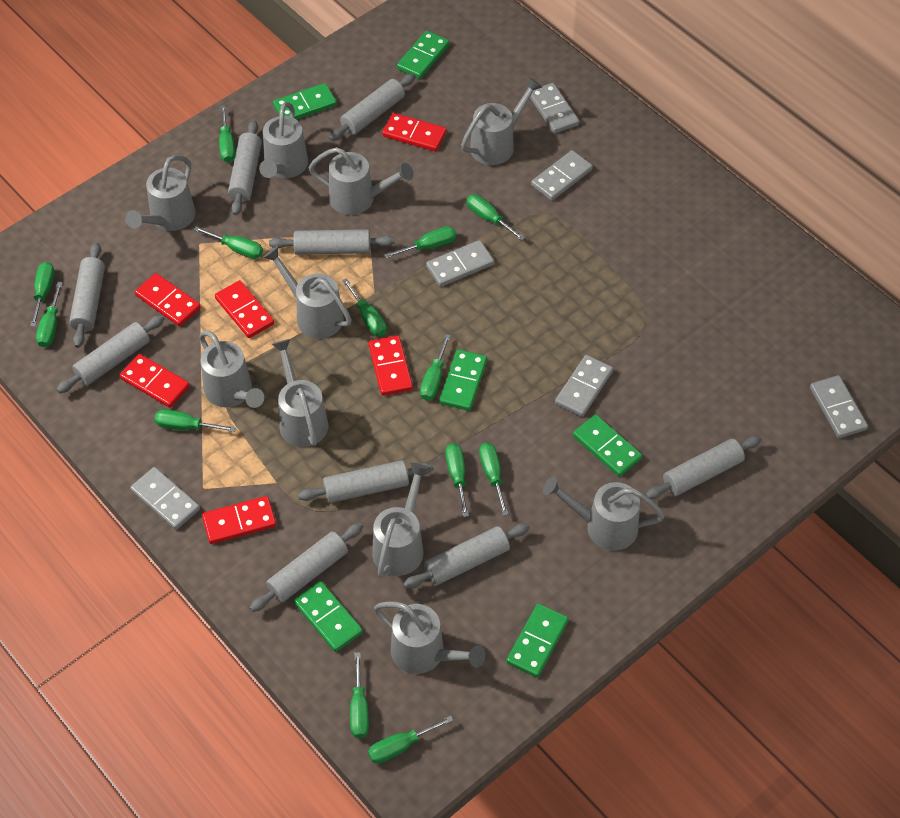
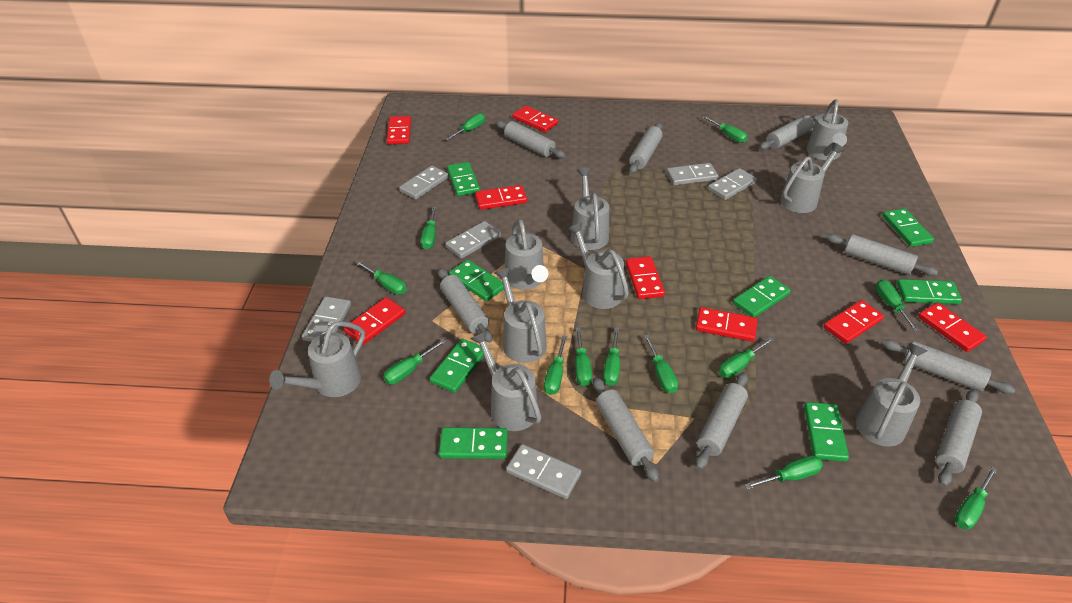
green domino: [273,83,337,119] [294,581,363,652] [397,31,450,79] [439,349,487,411] [506,603,569,677] [573,414,642,477] = 6 -> [430,339,484,393] [439,427,508,459] [447,162,480,196] [449,260,504,301] [733,276,791,317] [804,402,849,461] [883,208,934,247] [897,279,962,304] = 8
grey watering can: [125,155,196,231] [199,331,264,408] [259,102,308,178] [263,246,352,339] [272,339,328,447] [308,147,413,215] [372,463,430,578] [374,601,485,674] [461,77,542,165] [543,476,665,551] = 10 -> [269,321,365,397] [470,331,541,431] [494,268,547,363] [505,219,548,290] [568,222,629,309] [571,168,609,250] [780,142,845,213] [806,99,848,160] [856,343,927,446] = 9
red domino: [120,354,190,408] [135,273,201,326] [202,496,276,544] [215,280,274,338] [369,335,413,396] [382,113,447,152] = 6 -> [343,297,405,345] [387,116,411,144] [475,185,527,210] [513,106,558,132] [626,256,665,299] [696,307,758,342] [824,300,884,344] [918,302,987,352] = 8

